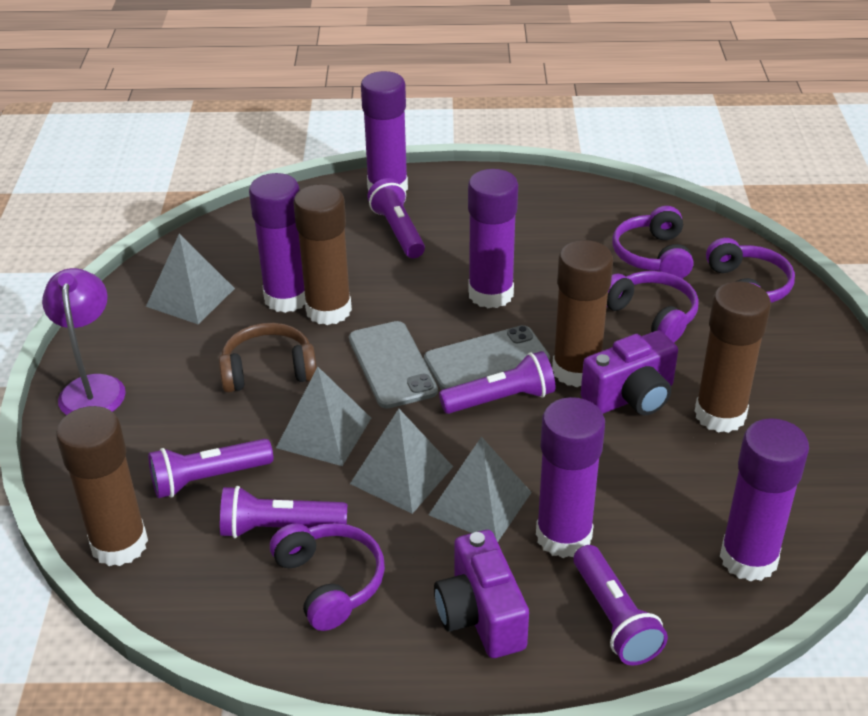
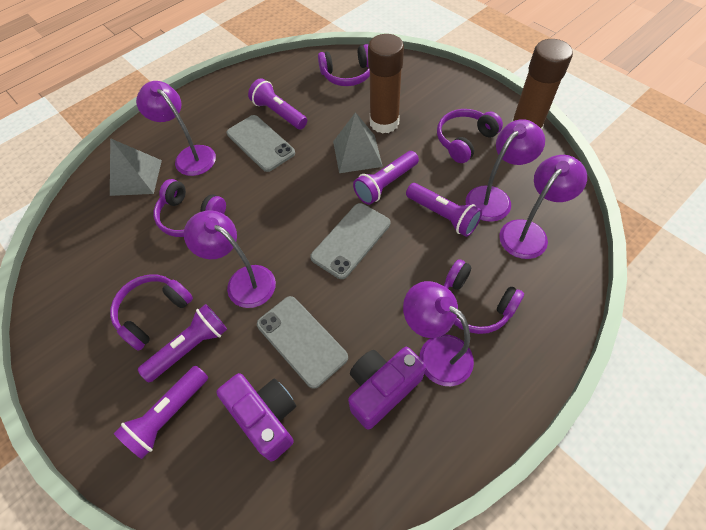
brown glue stick: [56,406,148,566] [293,184,352,325] [552,240,613,387] [695,281,771,433] = 4 -> [368,34,404,134] [512,39,573,129] = 2
brown headphones: [219,323,317,392] = 1 -> none = 0
grey phone: [349,321,438,409] [424,325,550,390] = 2 -> [227,115,295,172] [257,296,348,389] [310,203,390,279] = 3
grey pyramid: [146,234,235,325] [276,367,371,466] [350,409,453,514] [429,436,532,542] = 4 -> [110,138,162,196] [333,112,383,173] = 2
purple glue stick: [249,173,305,313] [361,71,408,191] [468,169,518,308] [536,397,605,558] [720,418,809,582] = 5 -> none = 0
purple headphones: [270,523,385,631] [607,271,699,342] [612,206,694,278] [706,238,795,303] = 4 -> [110,275,193,351] [154,179,226,237] [318,44,370,86] [437,109,503,163] [444,259,524,334] = 5
purple lamp: [42,268,126,415] = 1 -> [136,81,216,176] [184,210,276,308] [403,281,474,386] [466,119,545,222] [499,155,587,259] = 5

